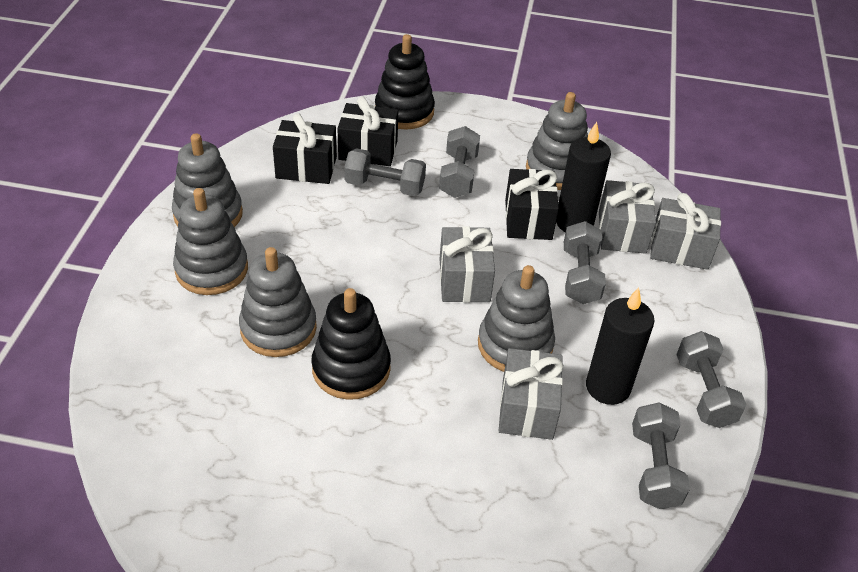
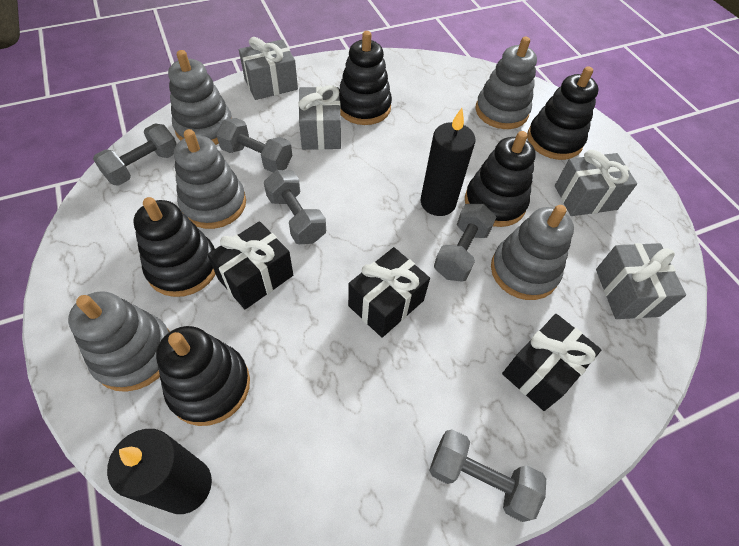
black stacking toy: [311,288,391,400] [375,34,435,130] = 2 -> [133,197,215,297] [156,326,250,426] [339,31,392,125] [465,131,536,227] [527,66,599,160] = 5

